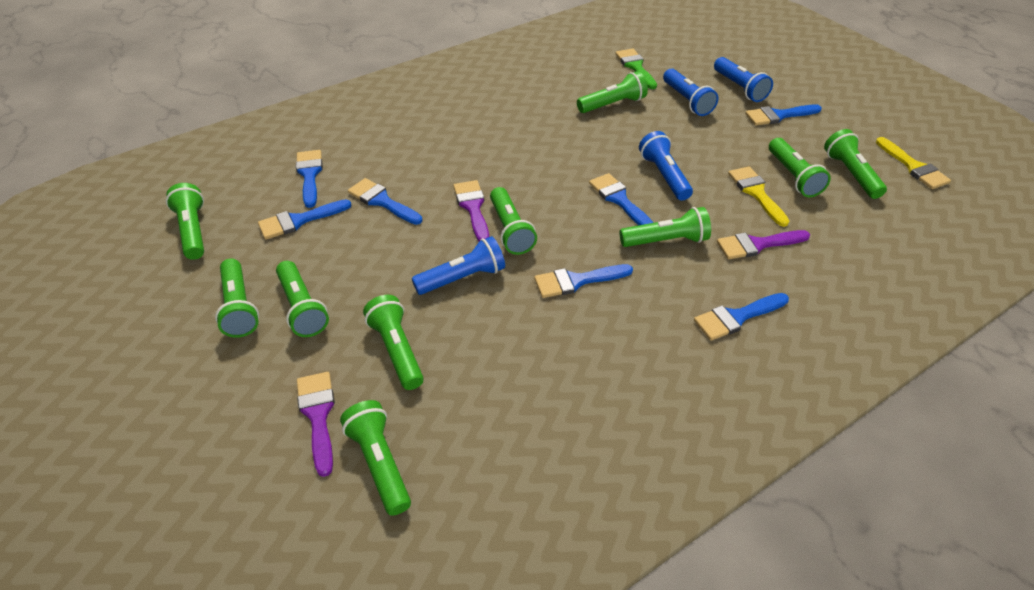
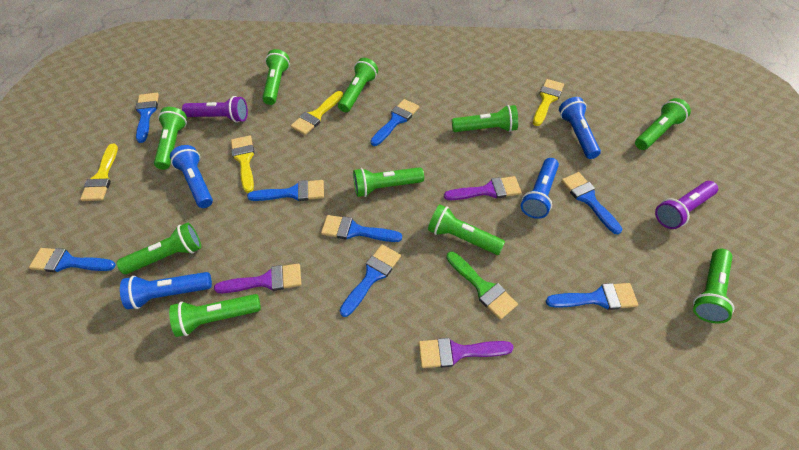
blue brush: [258,199,352,240] [296,150,323,208] [348,178,422,225] [534,264,633,298] [589,173,653,225] [694,293,789,341] [745,104,822,126] = 7 -> [29,248,116,272] [135,93,159,143] [247,180,324,201] [321,215,402,242] [339,245,401,317] [371,99,419,146] [546,283,638,310] [561,172,622,234] = 8
purple flashlight: none = 0 -> [182,96,248,123] [655,181,718,229] = 2
yellow brush: [728,166,789,227] [876,137,951,189] = 2 -> [80,144,118,201] [231,136,254,193] [291,91,343,135] [533,79,564,126] = 4

